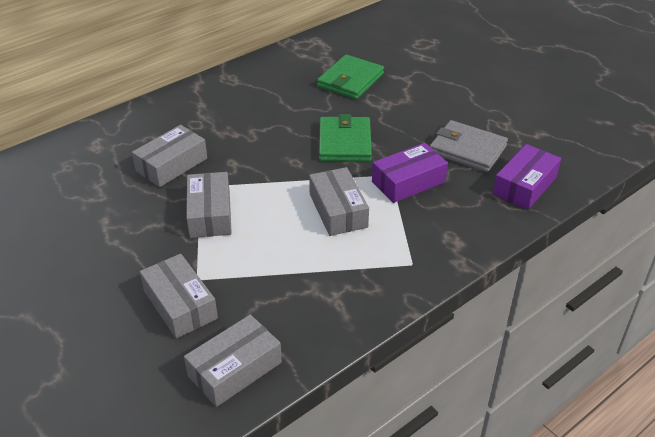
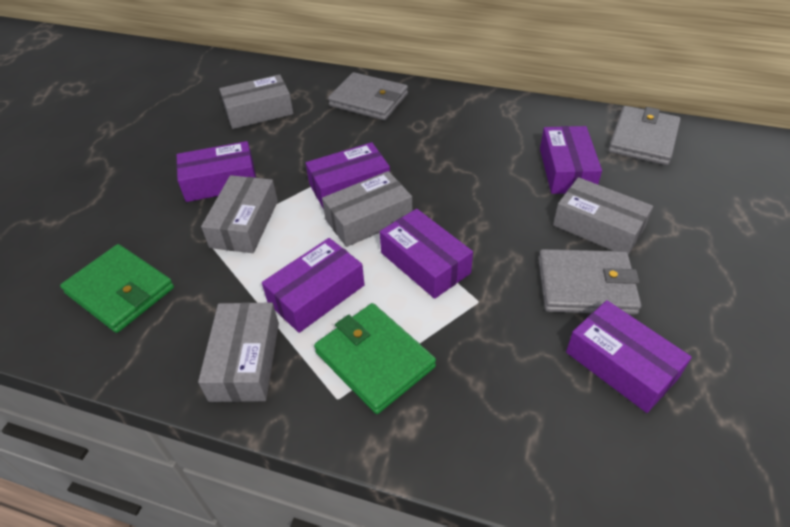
grey wallet: [430,120,508,172] = 1 -> [328,72,408,120] [538,249,641,315] [608,106,681,165] = 3
purple box: [372,143,448,203] [493,144,561,210] = 2 -> [177,141,256,202] [262,238,365,333] [306,142,390,209] [380,209,473,299] [540,126,602,194] [566,300,692,413] = 6

